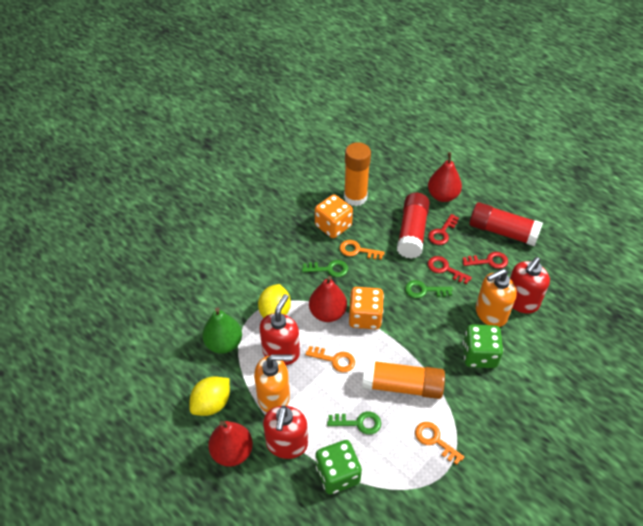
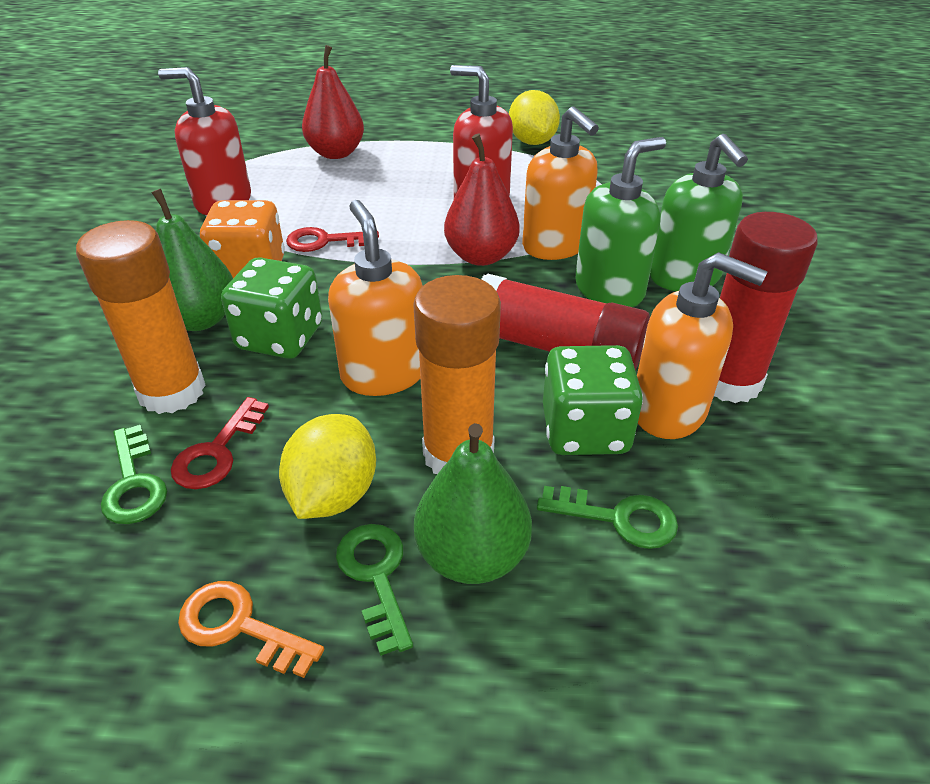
green pear: [202,307,242,354] = 1 -> [151,189,233,331] [414,423,532,584] = 2
green soap dispenser: none = 0 -> [575,137,666,307] [650,134,748,291] = 2
orange dice: [315,194,353,238] [348,287,384,329] = 2 -> [200,200,285,278] = 1
orange key: [305,346,355,372] [340,240,385,260] [415,422,464,465] = 3 -> [178,581,324,678] = 1
orange soap dispenser: [254,354,292,412] [476,269,517,327] = 2 -> [328,200,423,396] [522,106,599,260] [637,252,768,439] = 3
red key: [428,214,459,245] [428,256,472,284] [462,252,508,269] = 3 -> [171,397,269,489] [286,227,379,252] = 2
red pear: [208,421,253,467] [309,276,347,322] [428,152,462,202] = 3 -> [302,45,364,159] [444,133,520,266] = 2
red soap dispenser: [260,294,300,365] [263,406,308,459] [510,257,550,314] = 3 -> [158,67,251,215] [450,65,513,198] = 2

